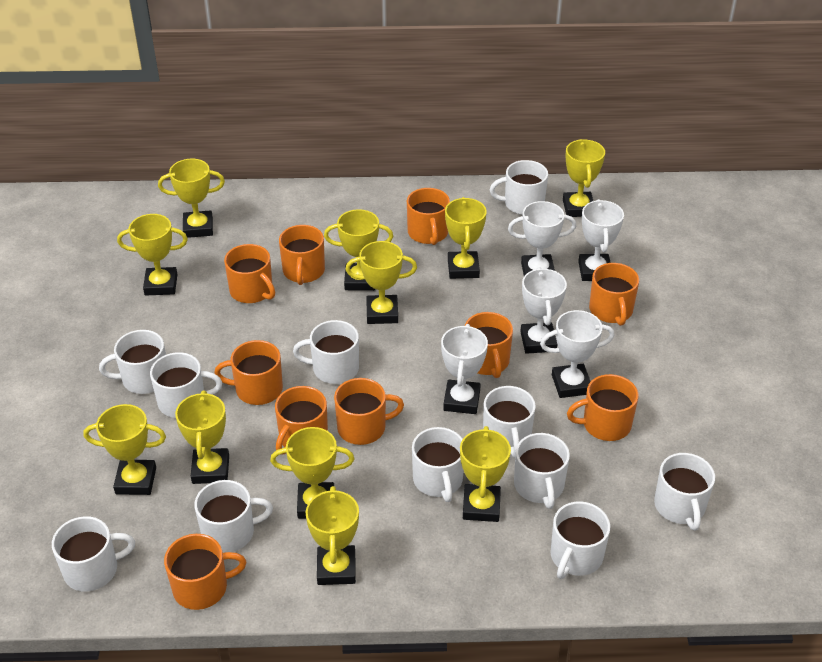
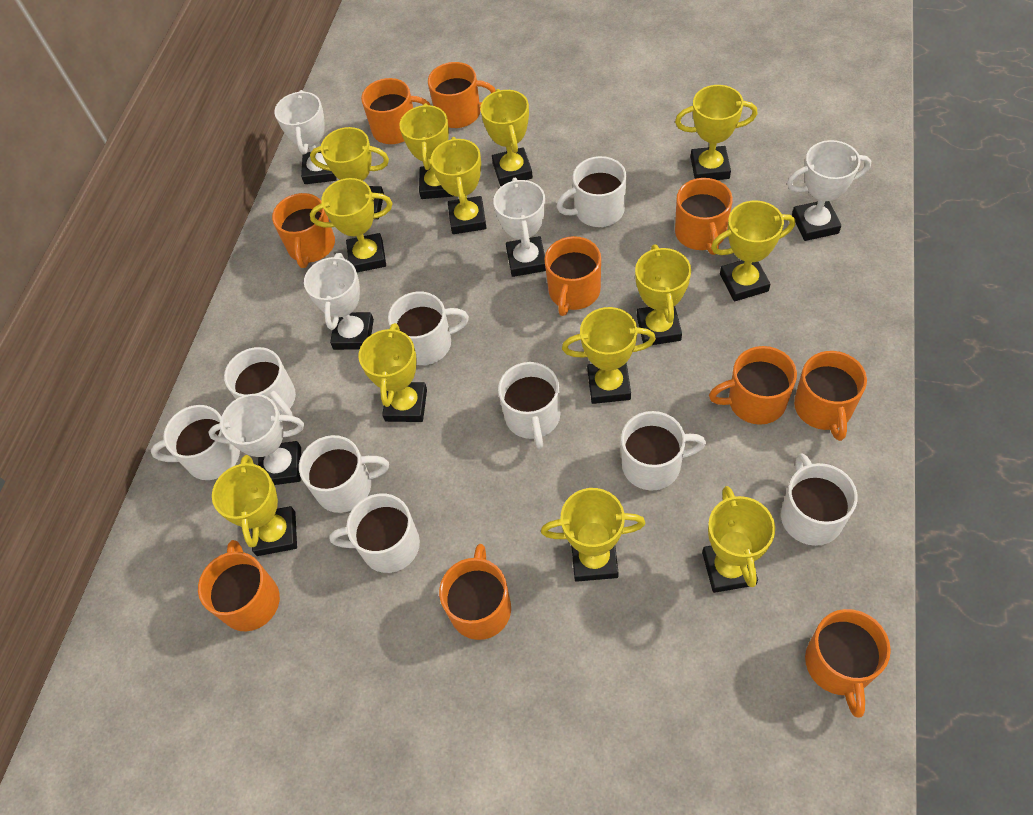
white mug: [52,516,135,591] [99,330,166,394] [150,352,222,418] [194,480,273,553] [293,320,359,384] [412,427,464,502] [483,386,536,458] [490,160,548,215] [514,433,570,509] [551,501,610,579] [654,453,715,530] = 11 -> [151,405,240,480] [224,347,296,416] [299,435,389,513] [330,494,420,573] [388,292,469,365] [498,362,560,449] [556,156,626,227] [621,411,706,491] [781,453,858,546] = 9
yellow trophy: [83,404,166,495] [117,214,188,296] [158,159,225,238] [175,391,229,484] [270,427,354,519] [306,486,359,585] [324,209,393,291] [345,241,417,324] [445,197,487,279] [460,426,511,522] [563,139,605,217] = 11 -> [212,455,297,556] [310,127,389,219] [310,178,392,273] [358,323,427,422] [399,103,454,199] [431,137,486,234] [480,89,533,186] [541,488,645,582] [562,307,656,404] [635,244,691,345] [675,85,757,180] [702,486,775,593] [711,201,795,301] = 13

